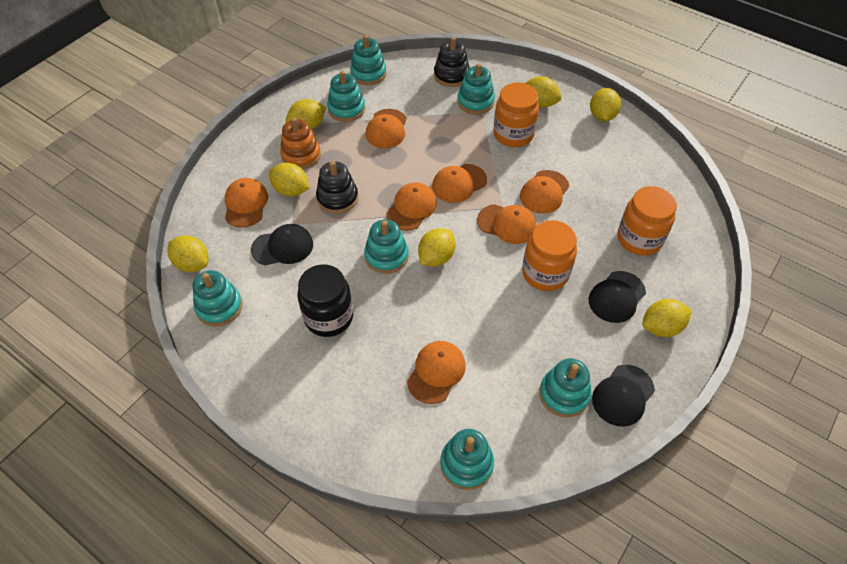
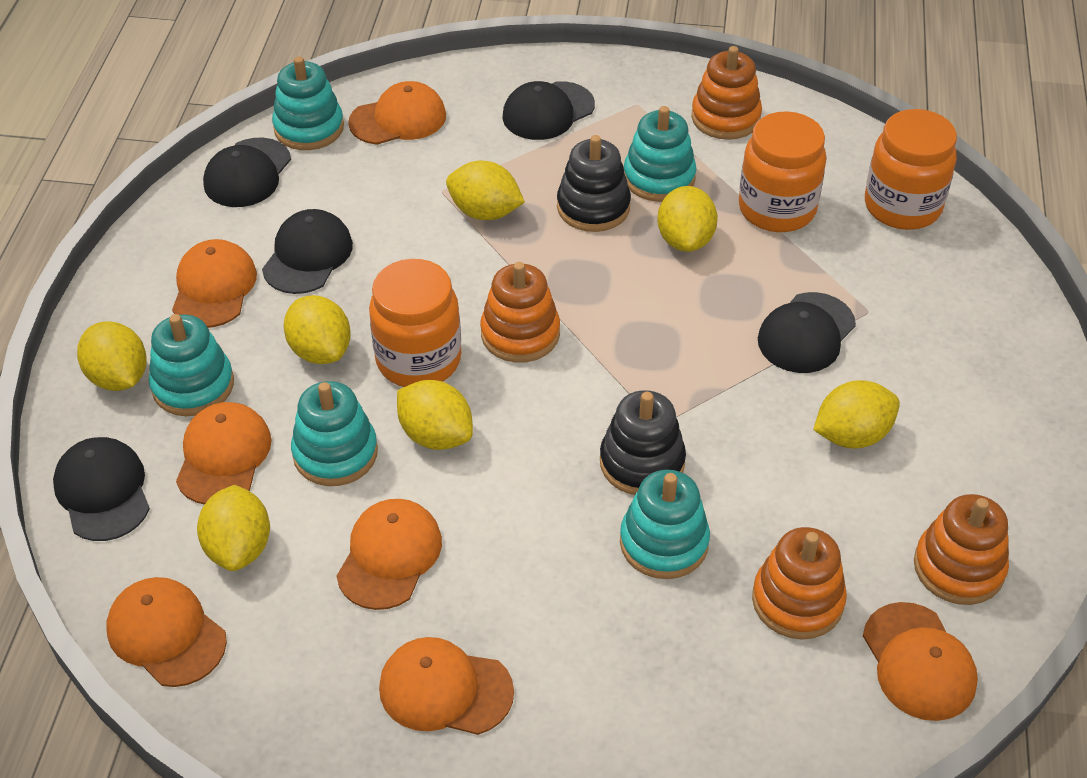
black cap: [251,224,313,265] [589,271,646,323] [592,365,655,427] = 3 -> [53,437,150,541] [203,138,291,207] [262,209,353,294] [503,81,595,140] [758,292,856,373] = 5
black jar: [297,264,353,337] = 1 -> none = 0
orange stacking toy: [280,118,321,169] = 1 -> [480,262,560,363] [691,46,762,140] [752,527,847,640] [914,494,1009,605] = 4
turquoise stacking toy: [193,270,243,327] [327,71,365,122] [350,35,387,85] [364,219,409,274] [440,429,494,490] [457,64,495,114] [539,358,591,417] = 7 -> [149,314,234,416] [272,56,344,150] [291,381,378,486] [620,470,710,579] [624,106,697,202] = 5

